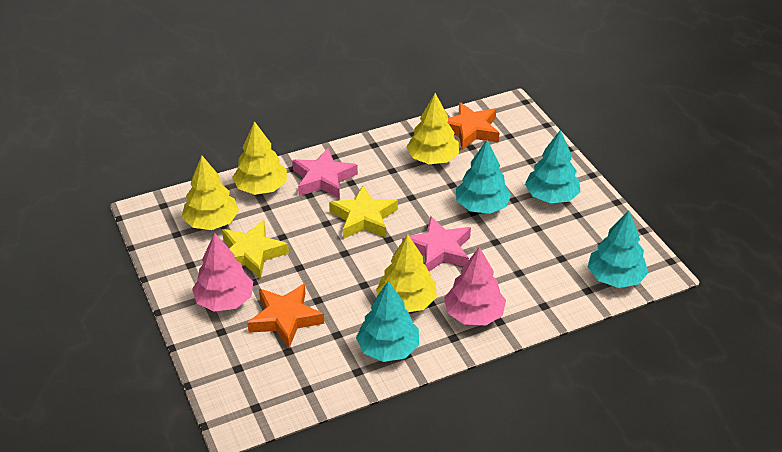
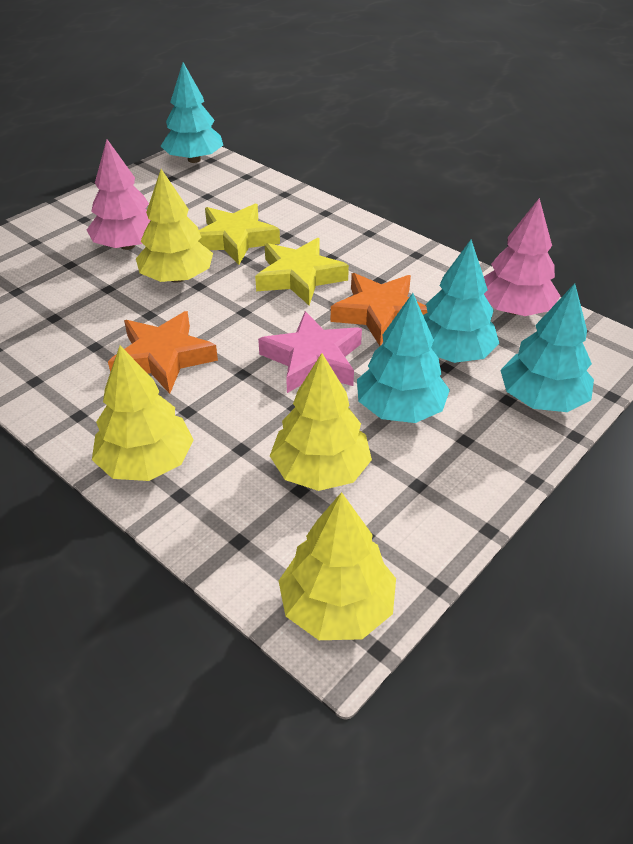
pink star: [292,148,358,199] [402,216,471,272] = 2 -> [258,311,362,393] = 1

